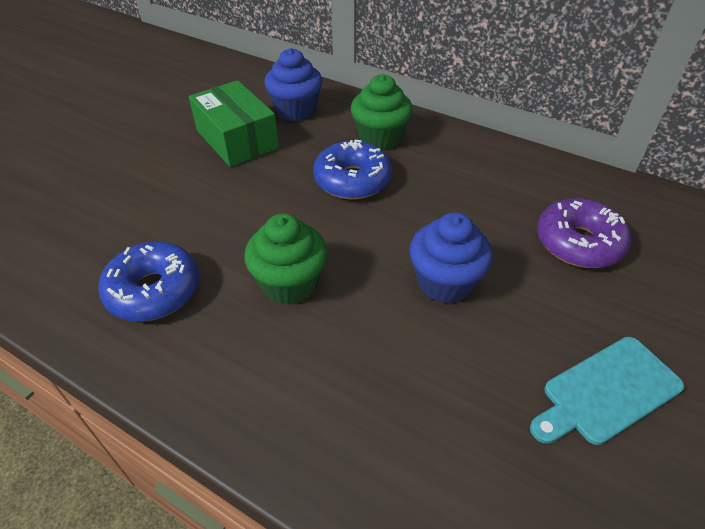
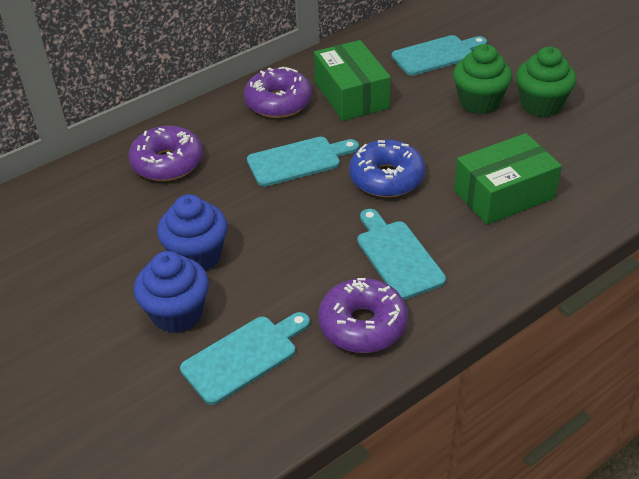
blue donut: [98,242,199,321] [313,140,392,199] = 2 -> [349,140,425,197] = 1
green box: [189,80,279,167] = 1 -> [314,40,391,121] [454,133,562,225] = 2
purple donut: [537,198,631,268] = 1 -> [128,126,203,181] [244,67,312,118] [318,278,408,353] = 3
turquoise cutting board: [530,337,684,445] = 1 -> [180,312,310,405] [247,137,359,187] [357,209,446,300] [392,35,487,76] = 4

